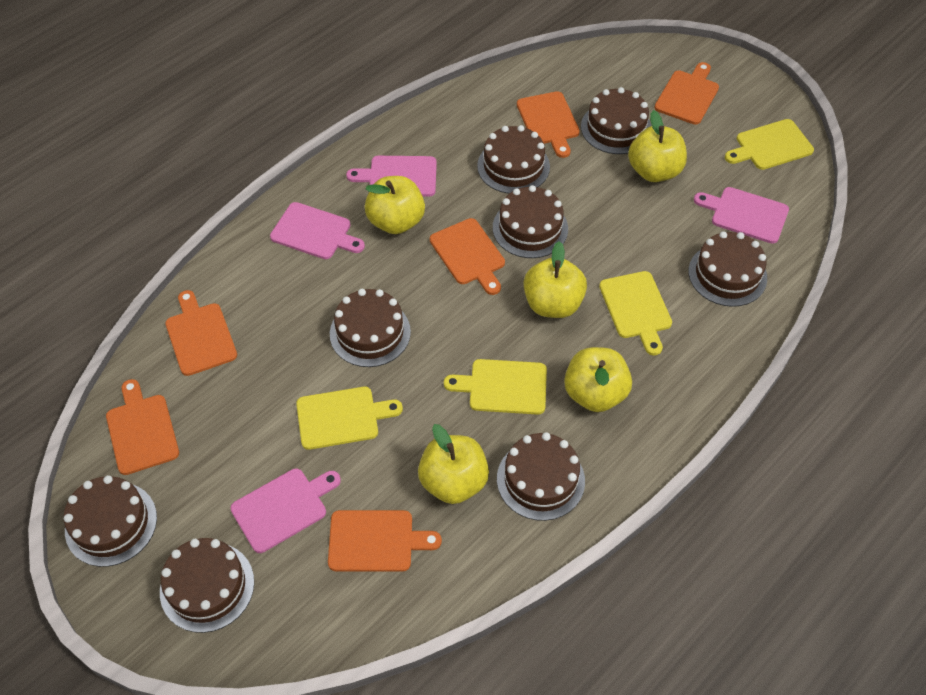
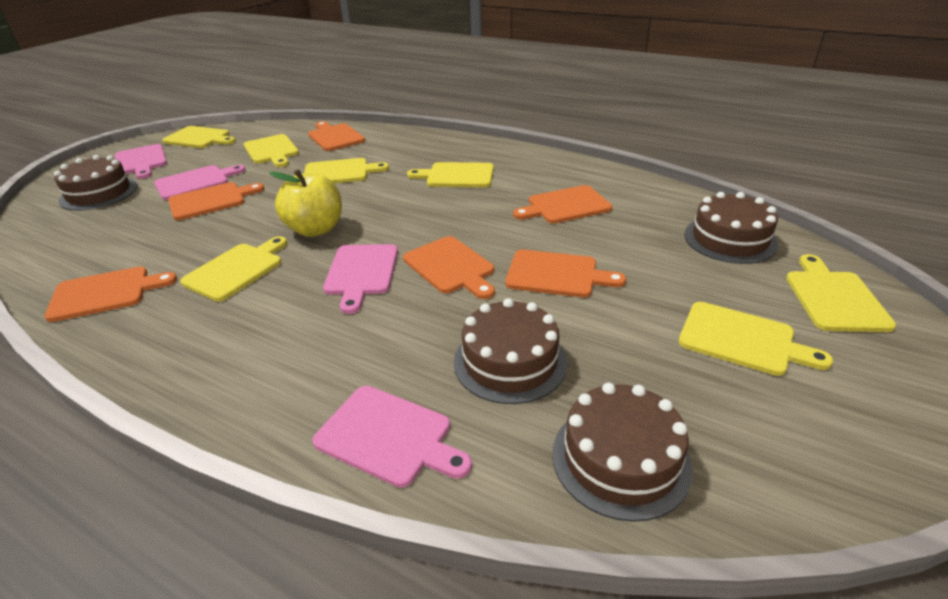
brown cake: [64,475,157,567] [160,538,254,633] [330,289,411,367] [477,125,550,194] [493,185,568,258] [497,432,585,521] [581,87,651,154] [689,231,767,307] = 8 -> [54,155,138,211] [454,298,567,404] [552,383,693,522] [684,192,778,264] = 4
yellow apple: [365,176,425,234] [418,424,489,504] [523,241,587,318] [564,347,632,412] [628,110,687,182] = 5 -> [269,169,342,237] = 1
yellow cutting board: [296,387,403,450] [444,359,547,415] [599,271,672,355] [725,119,814,170] = 4 -> [162,126,236,148] [180,236,287,301] [244,134,299,167] [304,158,389,183] [407,162,494,187] [679,302,833,376] [786,254,896,332] = 7

